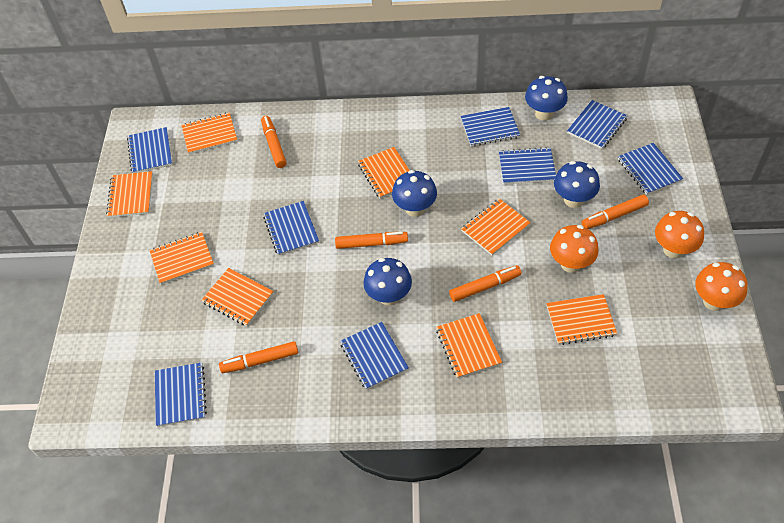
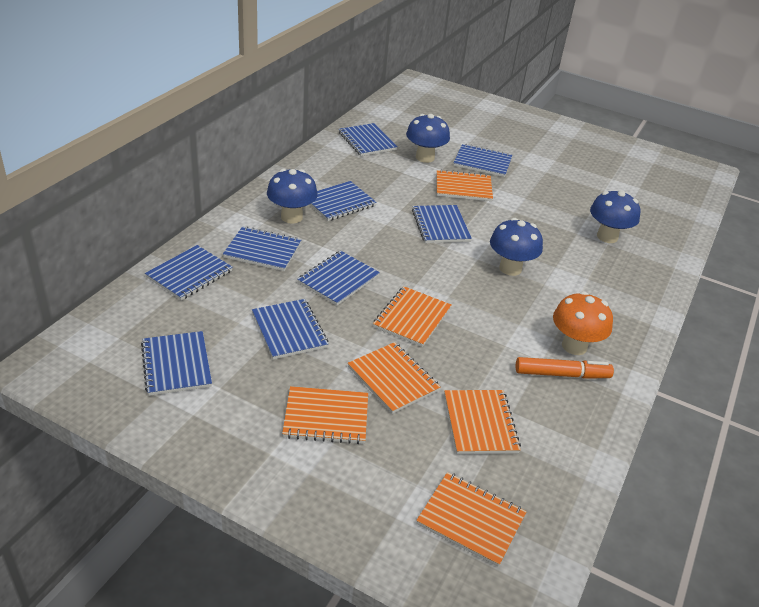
blue notebook: [127,127,172,173] [155,362,207,427] [263,201,319,256] [340,322,409,390] [461,107,520,146] [499,147,556,184] [567,100,628,149] [618,143,683,195] = 8 -> [141,331,212,396] [145,245,233,300] [223,226,301,271] [252,299,328,359] [297,251,380,306] [309,181,376,221] [339,123,398,156] [412,205,472,243] [453,144,512,177] = 9
orange marker: [219,341,298,373] [261,116,287,168] [335,232,408,249] [449,265,521,302] [582,194,649,229] = 5 -> [516,357,614,379] = 1
orange mushroom: [550,225,599,273] [655,211,704,258] [695,262,748,311] = 3 -> [553,291,613,355] = 1
orange notebook: [106,171,153,218] [149,232,214,285] [181,113,238,154] [201,268,274,326] [358,147,410,199] [436,313,502,378] [461,198,531,255] [546,294,617,345] = 8 -> [282,386,368,444] [348,342,440,414] [373,286,451,347] [416,472,527,567] [437,169,493,201] [444,390,521,454] = 6

